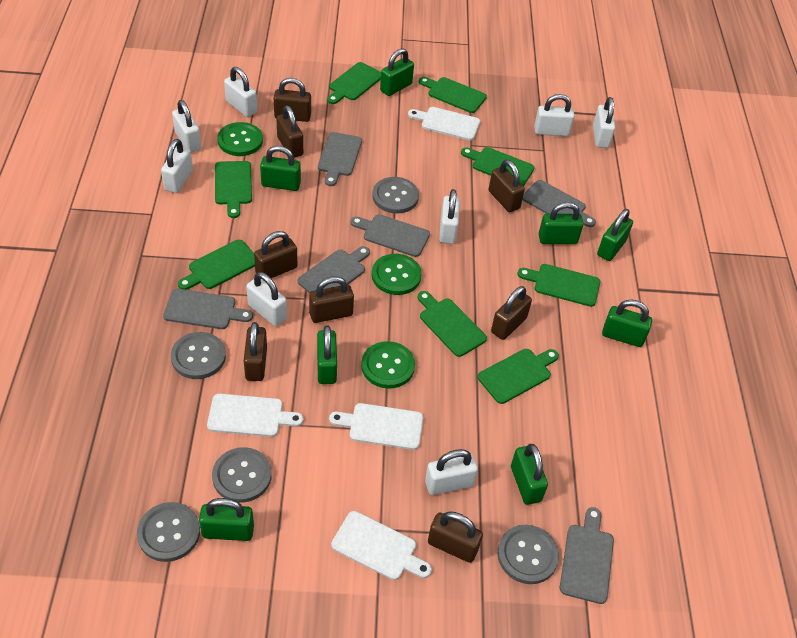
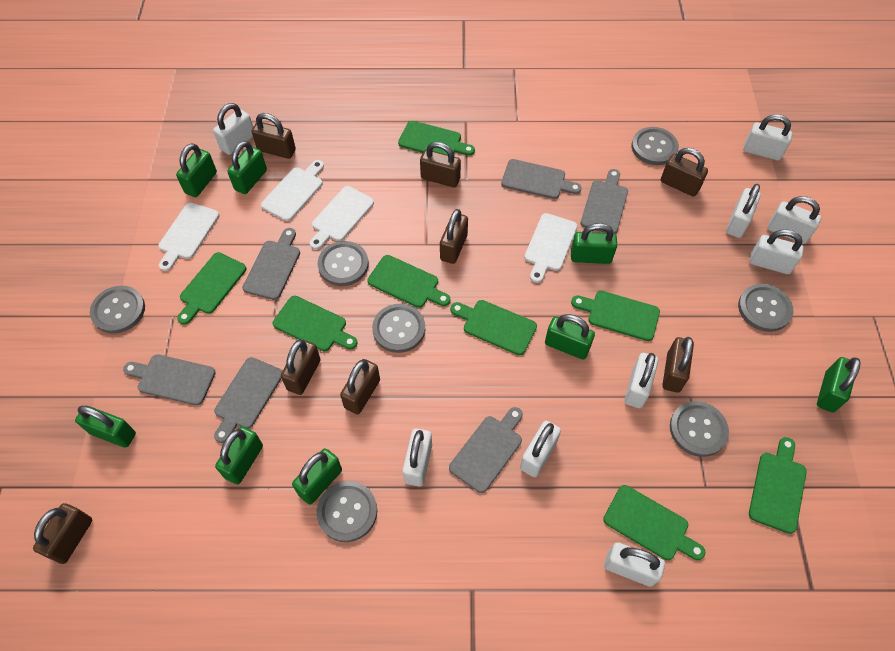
green button: [217,122,263,156] [361,341,415,389] [372,254,422,295] = 3 -> none = 0
grey button: [137,502,200,562] [171,332,226,379] [212,447,272,503] [372,177,419,214] [498,525,559,584] = 5 -> [90,286,145,334] [317,481,377,542] [318,241,369,286] [372,304,425,353] [632,127,679,165] [670,401,729,457] [738,284,793,332] = 7
white padlock: [161,139,193,193] [172,100,201,153] [224,67,257,117] [246,272,287,326] [425,449,478,495] [439,189,460,244] [534,94,575,136] [593,97,615,148] = 8 -> [213,103,253,155] [402,428,432,487] [520,421,561,477] [604,542,665,587] [625,353,658,408] [726,184,761,238] [743,114,792,161] [750,229,804,274] [768,196,821,244] = 9

